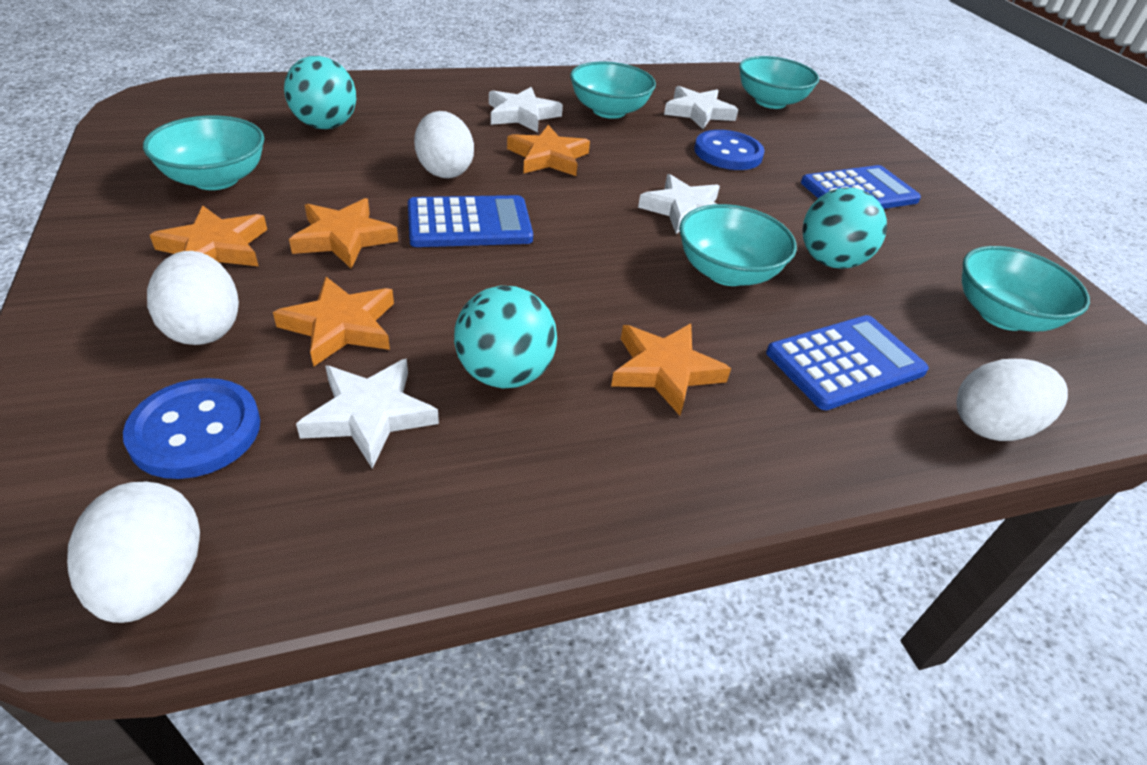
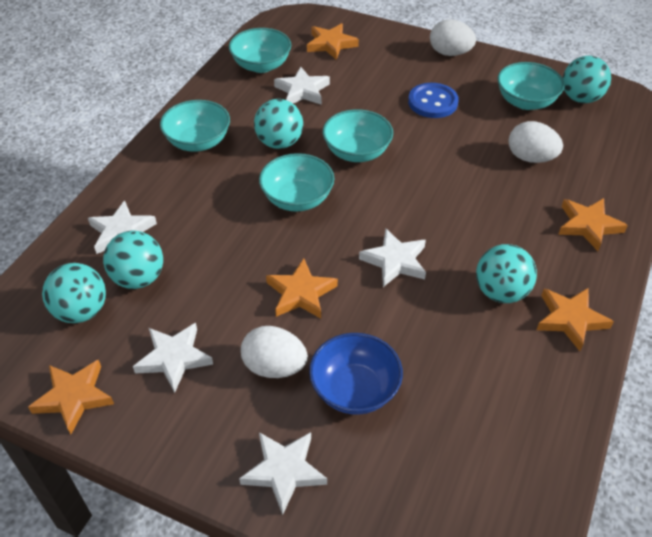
blue bowl: none = 0 -> [309,333,403,415] = 1
blue button: [123,378,260,479] [694,130,765,170] = 2 -> [408,83,459,118] = 1
blue calculator: [408,195,533,247] [766,315,929,410] [801,165,921,209] = 3 -> none = 0
turquoise ball: [284,56,356,129] [454,286,557,389] [802,187,887,269] = 3 -> [42,263,106,323] [103,231,163,289] [254,99,303,149] [476,244,537,303] [563,56,611,103] = 5
white egg: [67,482,200,623] [147,251,239,345] [414,111,474,178] [956,359,1068,441] = 4 -> [241,326,308,378] [430,19,476,56] [509,121,563,163] = 3
white star: [296,359,439,469] [489,87,563,133] [638,174,720,234] [664,86,738,129] = 4 -> [88,200,157,254] [133,323,213,393] [239,432,327,515] [274,67,330,105] [359,229,426,287] = 5

